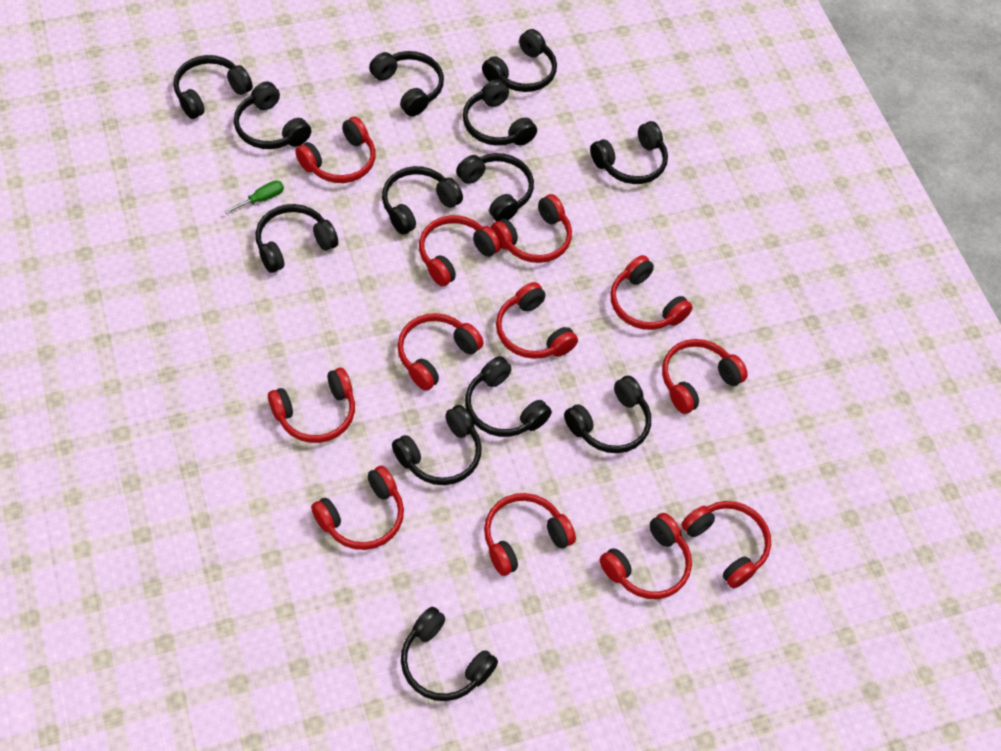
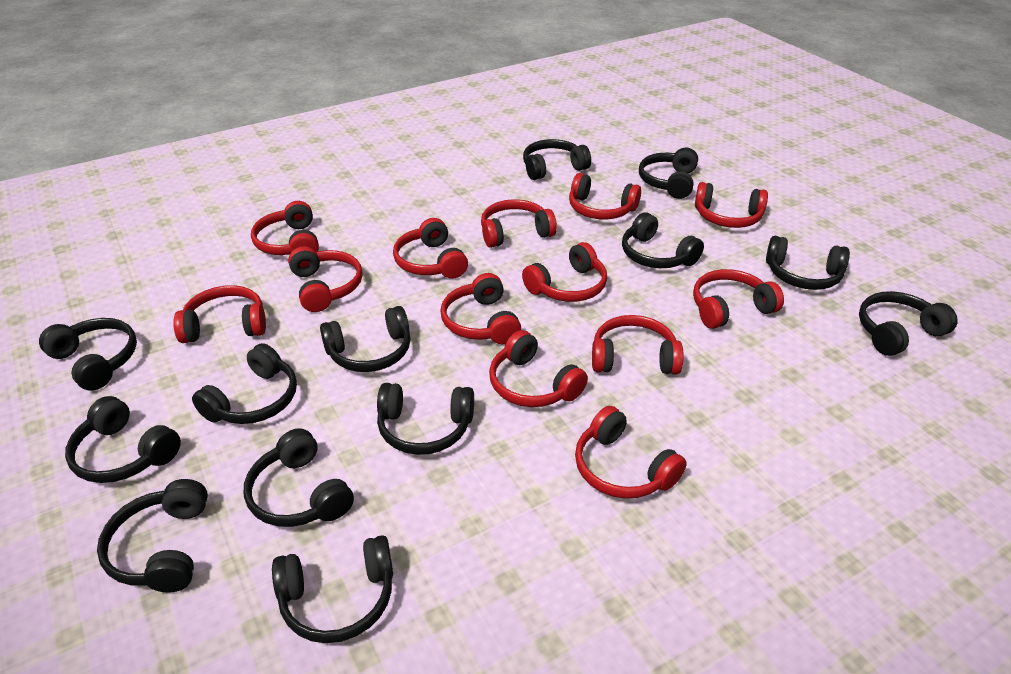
green screwdriver: [224,180,284,214] = 1 -> none = 0
red headphones: [268,368,355,443] [295,117,376,183] [311,466,404,550] [397,313,484,391] [419,215,501,286] [484,493,576,576] [491,194,572,263] [496,282,578,359] [600,513,692,599] [611,255,693,330] [662,339,748,414] [681,501,771,588] = 12 -> [173,285,266,343] [251,201,319,255] [288,246,363,312] [393,218,468,279] [440,273,521,344] [481,199,557,248] [489,330,588,407] [522,242,607,302] [569,173,641,219] [575,406,687,499] [592,315,684,375] [693,269,784,329] [695,182,768,228] = 13

